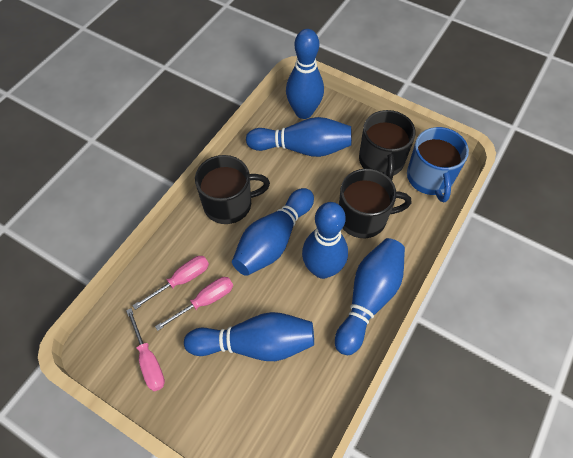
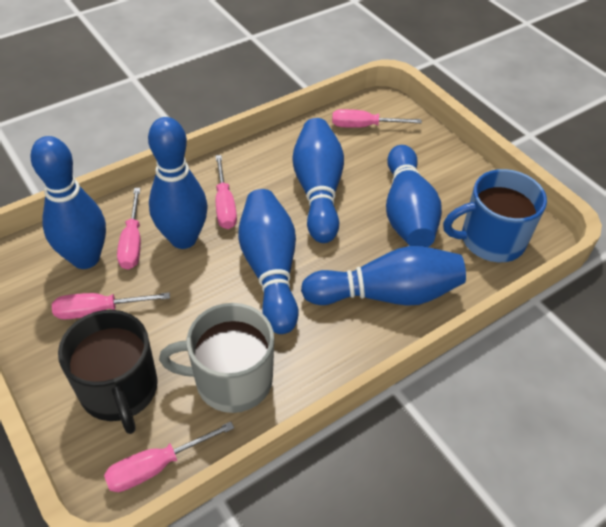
black mug: [195,155,270,224] [339,169,411,238] [359,110,416,180] = 3 -> [58,310,158,434] = 1
grey mug: none = 0 -> [159,303,274,413] = 1
pink screwdriver: [126,308,165,391] [133,256,209,310] [155,277,233,331] = 3 -> [52,292,170,319] [104,421,234,492] [117,188,141,270] [216,155,237,229] [332,109,422,128] = 5

